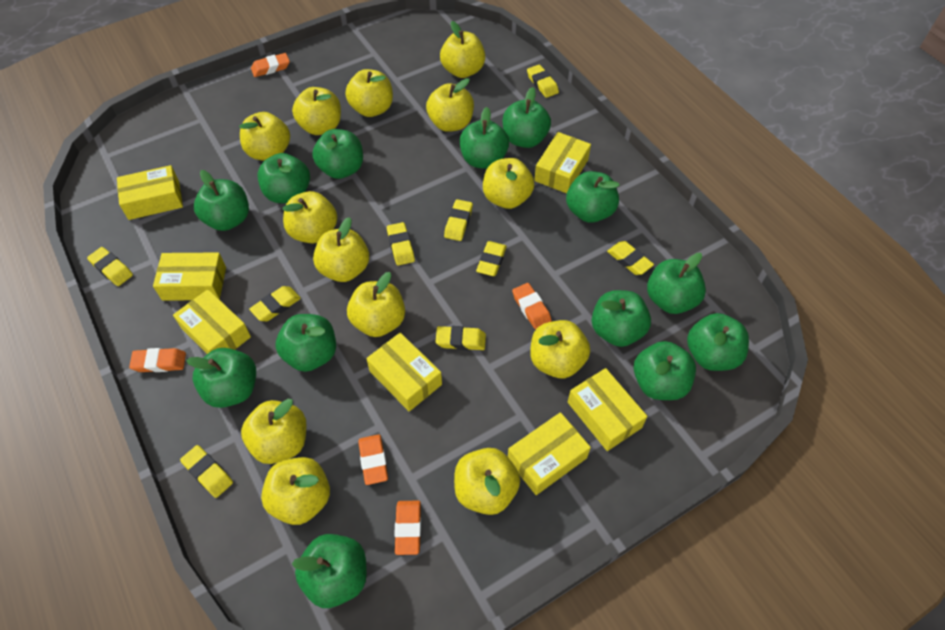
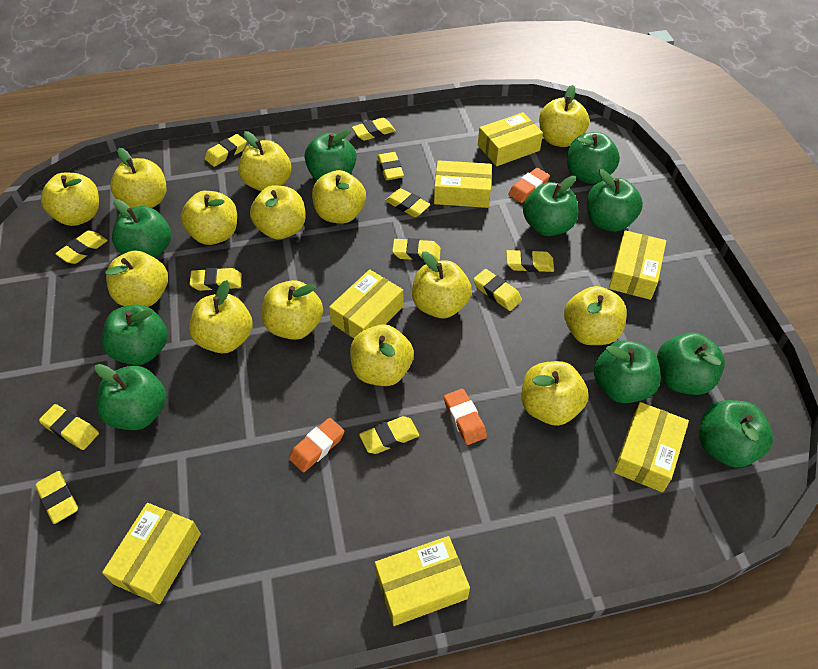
green apple: [186,348,256,408] [194,170,249,231] [257,153,310,203] [275,314,336,372] [292,534,367,608] [312,129,363,179] [460,107,509,169] [503,87,551,148] [566,171,620,223] [592,290,651,347] [634,341,696,400] [647,253,706,314] [687,313,749,371] = 13 -> [95,364,166,430] [101,304,167,365] [112,199,171,258] [304,129,357,180] [523,176,578,236] [567,132,620,184] [587,169,643,232] [594,340,661,403] [657,332,725,395] [699,400,773,468] = 10
orange eraser: [129,348,186,372] [251,53,290,77] [359,434,388,485] [394,500,421,555] [512,283,552,330] = 5 -> [289,418,345,472] [444,389,487,445] [508,168,550,203] = 3
yellow apple: [239,112,290,161] [241,399,307,464] [261,457,330,525] [283,191,337,244] [292,87,341,135] [313,217,369,282] [345,69,393,117] [347,272,405,337] [426,78,474,132] [440,21,485,78] [454,448,520,515] [483,158,534,209] [530,320,590,378] = 13 -> [41,173,99,226] [105,251,168,307] [110,148,166,208] [181,191,237,245] [189,280,253,353] [238,131,291,191] [250,185,306,239] [262,280,323,340] [312,170,366,223] [350,325,414,386] [412,251,472,318] [521,361,589,426] [539,85,589,147] [564,286,627,345] = 14
yellow eraser: [87,247,133,286] [180,445,233,498] [249,286,301,321] [387,222,415,266] [435,326,486,350] [444,199,473,241] [476,241,507,276] [527,65,559,98] [607,241,654,275] = 9 -> [35,471,78,524] [39,404,99,450] [55,231,108,264] [190,268,242,291] [204,134,247,167] [352,118,395,141] [359,416,419,454] [377,152,404,180] [385,188,431,217] [392,238,441,261] [473,269,522,311] [506,249,554,272] = 12

